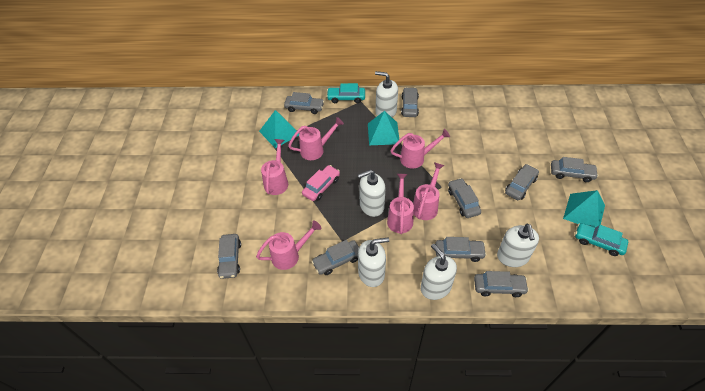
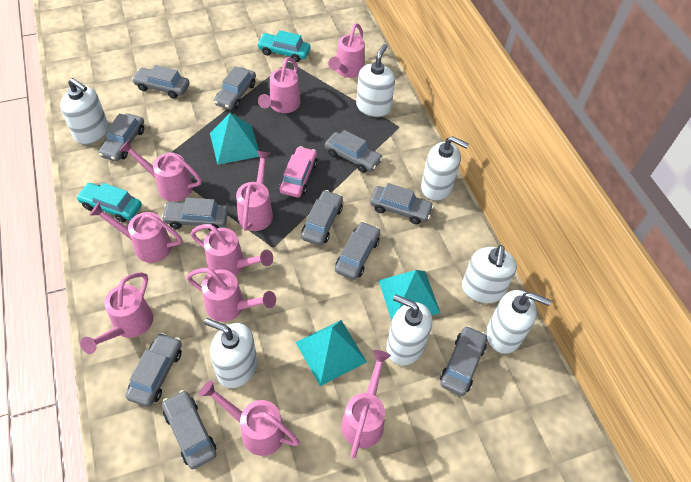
grey car: [217,234,241,279] [284,92,324,114] [312,240,359,275] [401,87,419,117] [435,237,487,262] [448,178,481,218] [474,271,529,297] [505,164,539,200] [551,157,598,182] = 9 -> [99,113,144,161] [126,333,182,407] [132,65,189,99] [161,198,228,231] [162,390,217,469] [214,66,256,110] [301,190,343,246] [325,130,383,173] [335,221,380,280] [370,183,434,224] [440,326,487,396] = 11
pink watering can: [256,220,321,270] [261,139,288,195] [288,117,344,160] [387,174,414,234] [390,129,450,169] [413,162,444,220] = 6 -> [80,272,153,354] [89,202,182,263] [119,140,202,202] [186,268,276,322] [190,224,273,276] [199,380,300,456] [236,151,273,231] [258,57,301,113] [328,23,365,78] [341,350,391,458] = 10
white soap dispenser: [358,170,386,217] [358,237,389,287] [375,71,398,118] [421,244,457,300] [497,224,539,267] = 5 -> [60,78,109,145] [204,318,257,388] [356,44,395,117] [386,294,432,366] [421,136,469,201] [462,245,517,304] [487,290,551,354] = 7

